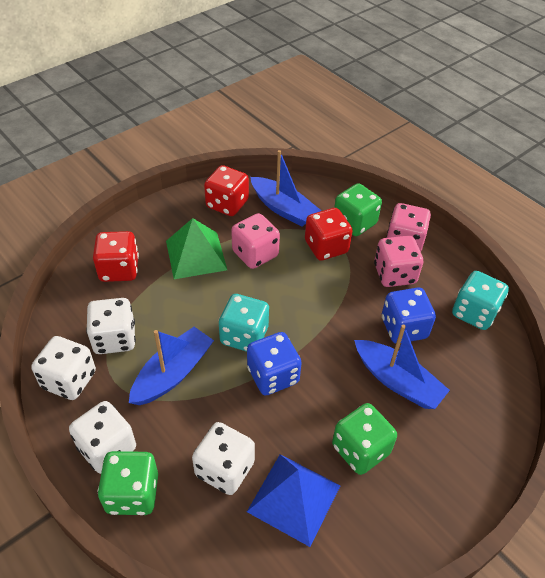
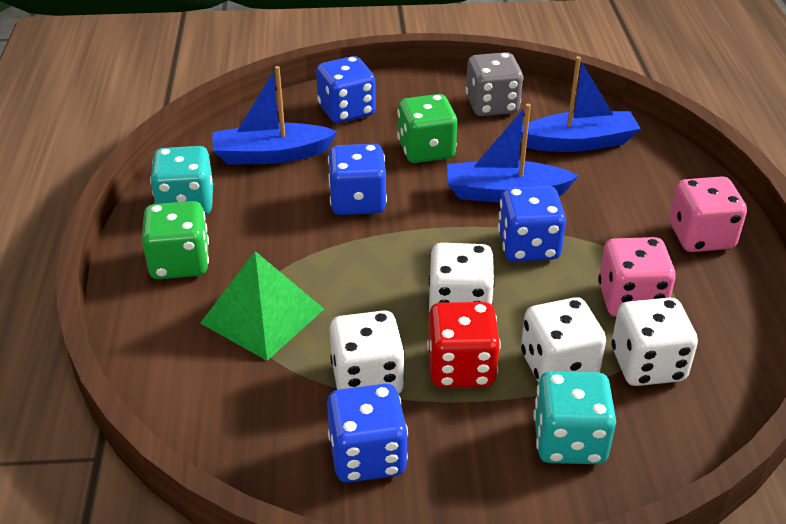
blue dice: [247,332,302,395] [382,288,436,344] = 2 -> [316,56,376,123] [327,384,408,483] [328,144,387,215] [498,186,566,262] = 4
blue pyramid: [247,454,341,547] = 1 -> none = 0
green dice: [98,451,158,515] [332,403,397,475] [334,183,382,236] = 3 -> [142,201,209,279] [397,94,457,163] = 2
grey dice: none = 0 -> [466,52,523,116] = 1
pink dice: [231,213,280,269] [374,236,423,287] [386,203,431,252] = 3 -> [598,237,676,317] [669,176,747,252] = 2
red dice: [93,231,139,282] [204,165,249,216] [305,208,352,261] = 3 -> [427,302,501,388] = 1

